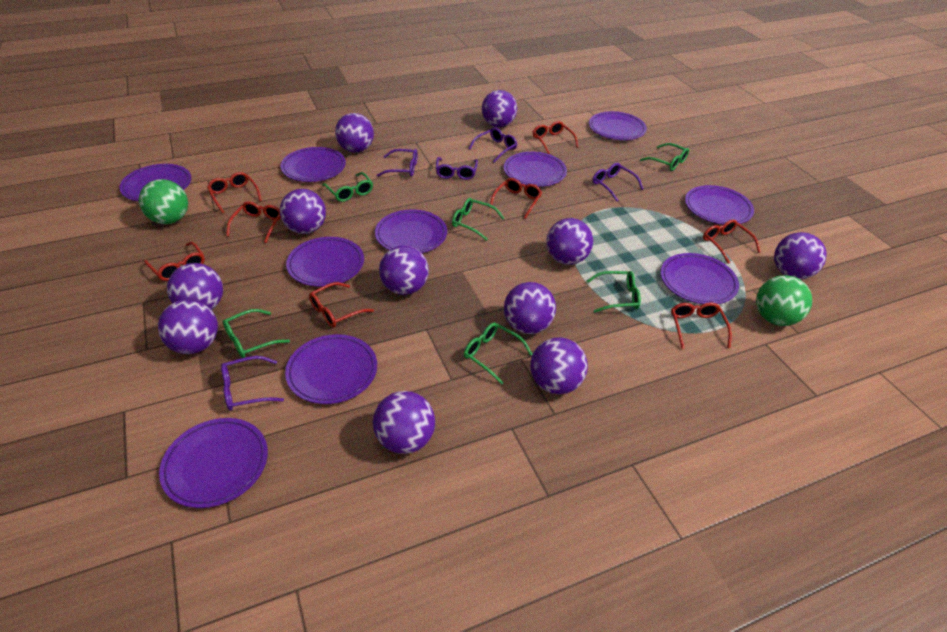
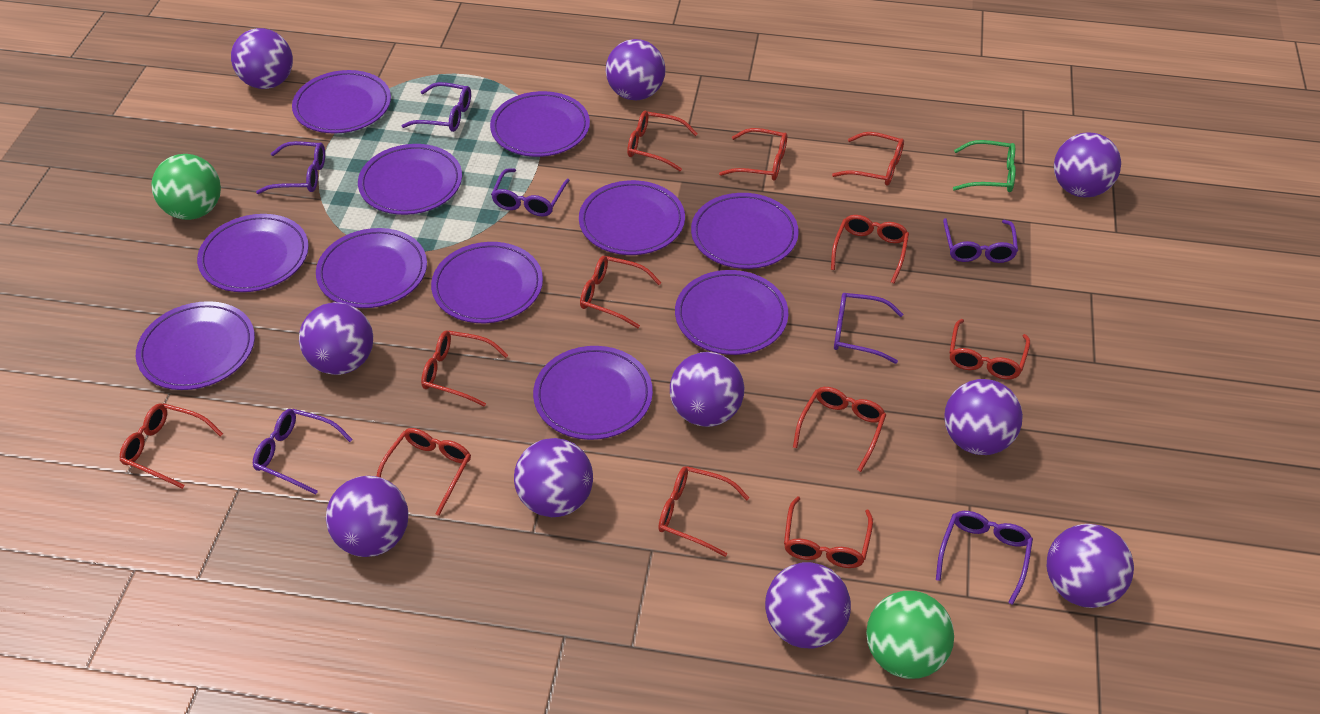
green glasses: [223,309,290,358] [322,172,373,202] [452,198,504,241] [464,323,533,385] [587,271,641,313] [640,143,689,171] = 6 -> [953,140,1016,192] = 1
purple ball: [158,299,218,354] [167,263,223,310] [280,189,326,234] [335,113,374,153] [373,391,435,454] [379,245,429,295] [482,90,517,127] [504,282,556,334] [530,337,588,394] [546,218,593,265] [774,232,827,279] = 11 -> [231,28,293,89] [299,302,373,375] [326,476,409,557] [514,438,593,517] [606,39,666,100] [670,352,744,427] [765,562,851,649] [944,379,1023,455] [1047,524,1134,608] [1054,133,1121,197] = 10
purple glasses: [221,356,284,411] [377,149,418,177] [436,157,478,180] [469,127,517,163] [592,163,643,202] = 5 -> [253,409,353,495] [256,141,325,194] [402,82,471,132] [491,168,570,217] [834,293,903,364] [936,511,1033,605] [943,218,1018,263] = 7
purple plate: [119,164,191,201] [159,418,268,508] [280,147,346,182] [285,334,377,404] [286,237,364,287] [375,210,447,253] [504,152,567,187] [589,111,647,140] [660,253,739,304] [685,185,754,225] = 10 -> [136,301,255,390] [197,214,309,292] [292,70,391,134] [316,228,427,308] [358,144,462,215] [431,242,543,323] [490,91,590,157] [533,346,653,440] [579,180,685,255] [675,270,788,355] [691,193,799,269] = 11
red glasses: [144,241,205,281] [207,172,262,213] [226,201,281,243] [309,282,374,327] [490,178,542,219] [533,121,578,154] [671,302,732,349] [703,220,761,264] = 8 -> [120,403,223,489] [377,428,471,516] [421,330,508,407] [580,256,661,328] [627,111,698,172] [658,466,750,557] [719,128,787,180] [784,496,873,568] [793,387,886,472] [831,215,909,284] [832,132,904,186] [949,319,1030,379] = 12

